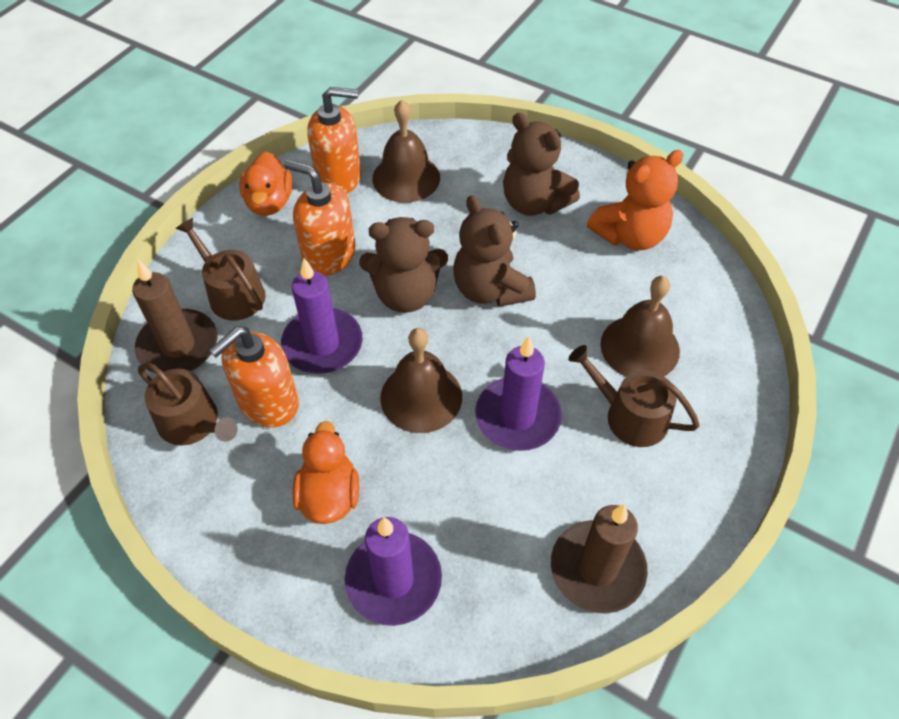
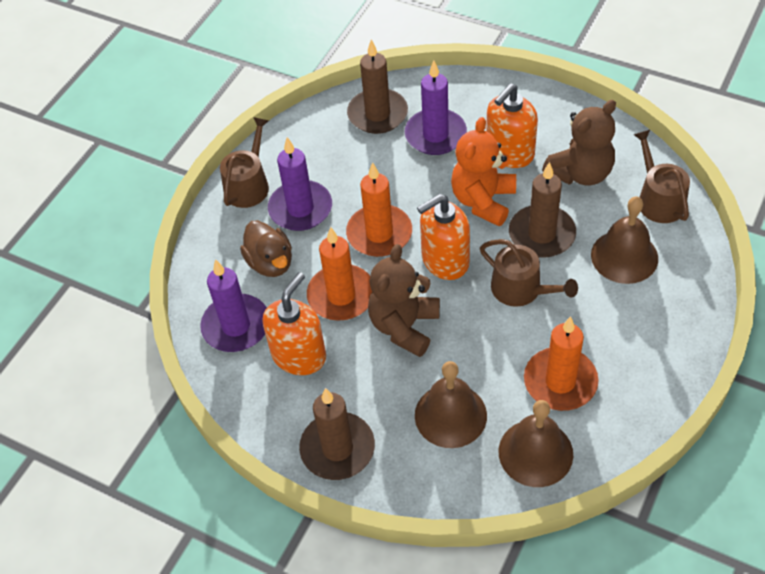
brown candle: [132,260,218,373] [551,504,648,614] = 2 -> [299,388,375,480] [347,40,408,134] [509,162,576,258] = 3
brown duck: none = 0 -> [240,220,292,277] = 1
brown teddy bear: [359,217,448,313] [453,195,536,307] [503,113,580,216] = 3 -> [368,244,440,357] [542,100,616,186] = 2
orange candle: none = 0 -> [307,227,372,321] [346,162,412,257] [524,316,599,411] = 3
orange duck: [239,152,292,216] [292,421,360,524] = 2 -> none = 0

